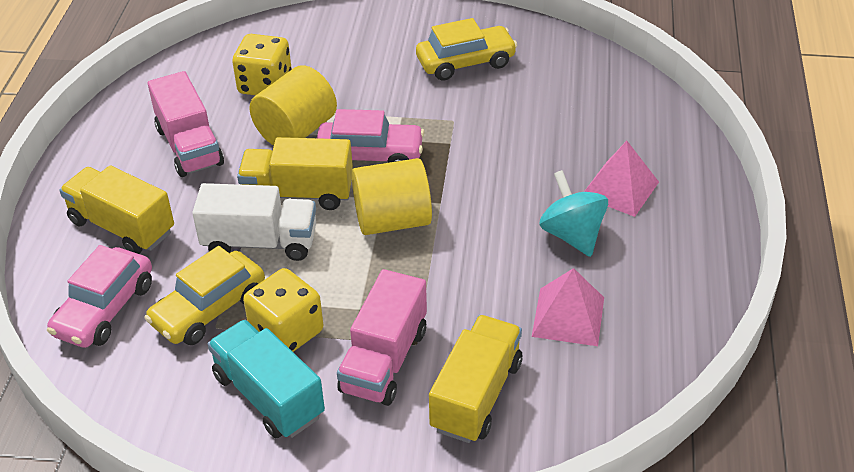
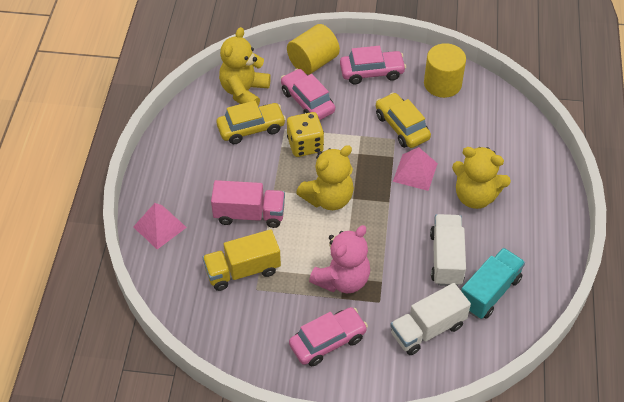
pink car: [47,245,152,348] [317,109,425,163] = 2 -> [281,69,335,120] [289,307,368,366] [340,46,406,84] = 3
pink teddy bear: none = 0 -> [309,225,370,293] = 1
pink truck: [148,71,224,177] [337,269,427,406] = 2 -> [211,180,285,228] = 1
turquoise spinning top: [539,170,608,257] = 1 -> none = 0
white truck: [192,183,316,261] = 1 -> [390,283,471,355] [430,214,466,286] = 2
yellow dice: [232,34,292,95] [243,268,323,352] = 2 -> [287,112,324,157] = 1
yellow teddy bear: none = 0 -> [219,27,271,105] [296,145,354,210] [452,147,511,209] = 3
yellow truck: [59,165,174,254] [237,137,353,210] [429,315,522,443] = 3 -> [203,229,281,291] = 1

